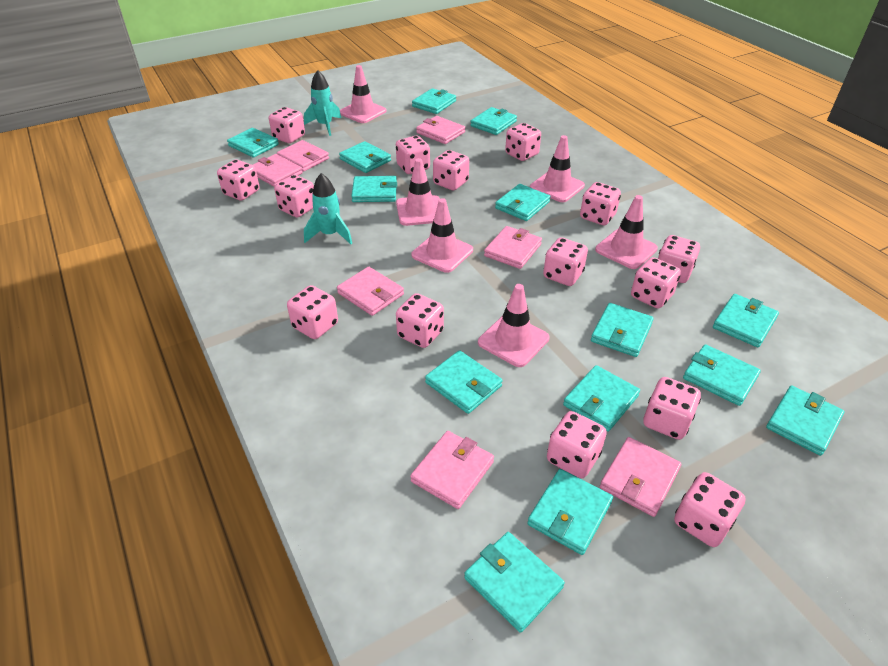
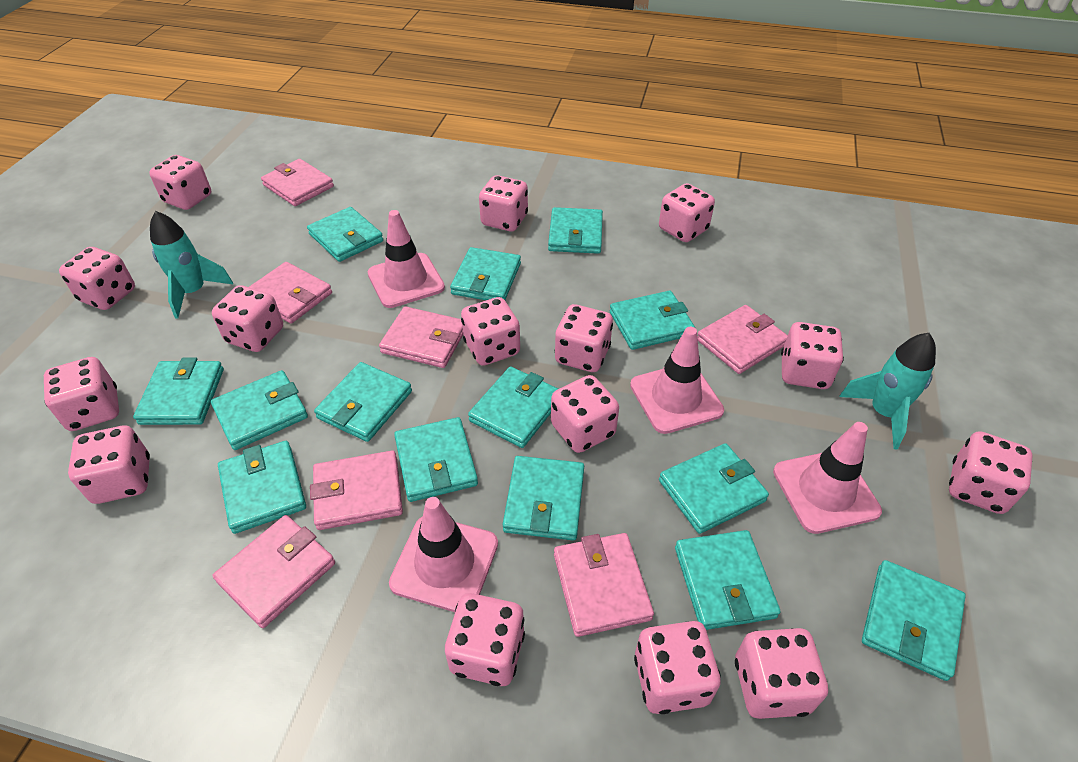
pink traffic cone: [340,65,386,123] [396,158,440,226] [411,198,473,273] [478,284,550,367] [530,135,585,202] [595,195,658,269] = 6 -> [367,210,445,308] [389,497,498,612] [630,327,724,434] [773,422,882,534] = 4

